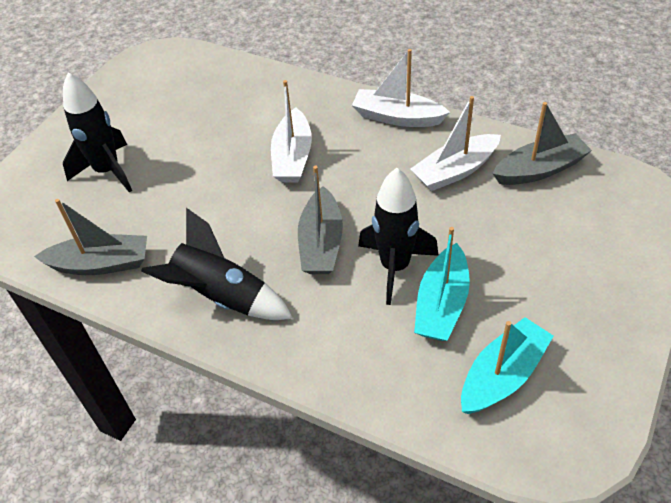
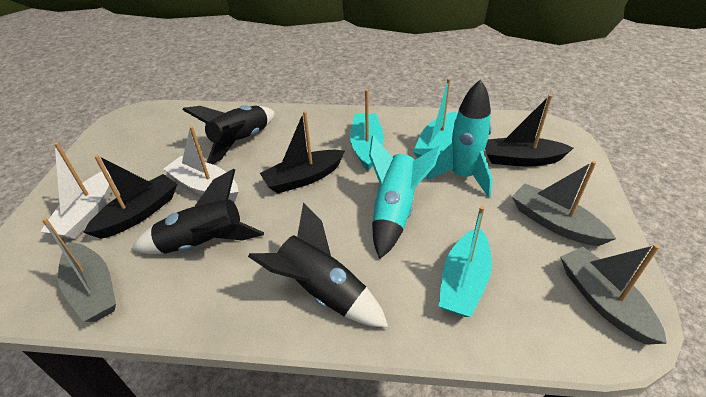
black boat: none = 0 -> [83,155,177,239] [260,111,345,194] [485,94,573,167] = 3
turquoise boat: [414,227,470,341] [461,317,554,414] = 2 -> [350,89,384,171] [413,78,457,158] [439,206,492,317] = 3
turquoise rocket: none = 0 -> [369,136,441,259] [427,79,492,198] = 2
white boat: [271,80,312,182] [352,49,450,127] [410,96,501,191] = 3 -> [40,142,112,239] [164,126,239,201] = 2

